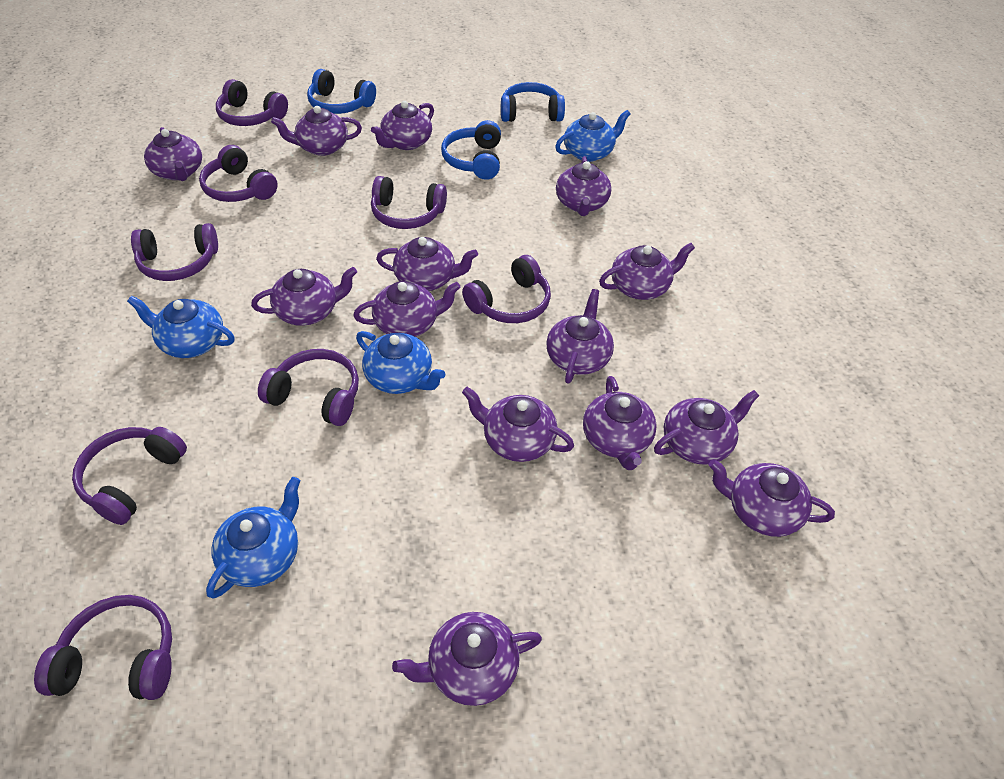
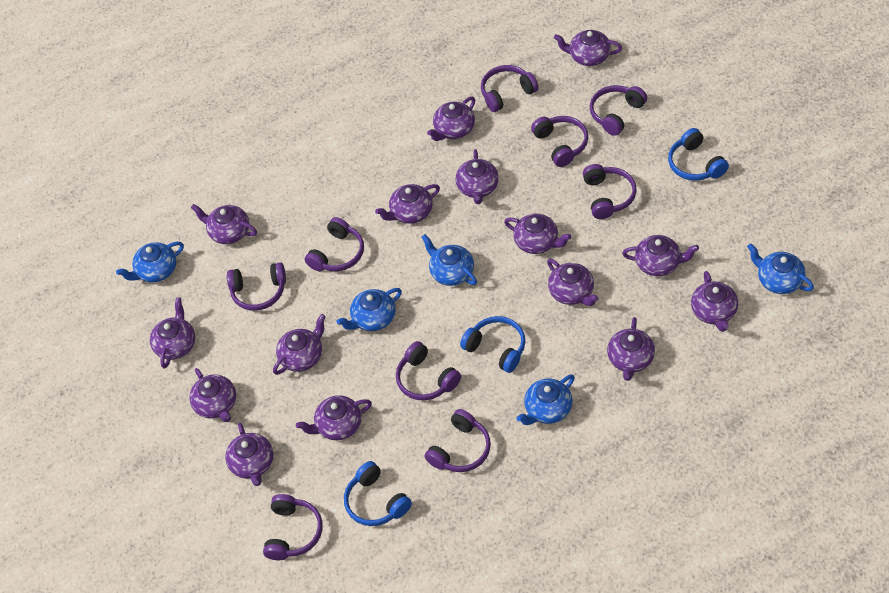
blue teapot: [127,296,235,358] [206,477,301,598] [356,331,445,394] [555,110,631,162] = 4 -> [116,242,184,282] [337,288,402,331] [421,234,477,286] [517,374,575,425] [747,243,814,294] = 5
purple headphones: [34,595,172,700] [72,427,187,525] [131,223,218,281] [199,145,278,202] [216,79,288,126] [258,349,359,426] [371,176,447,229] [462,255,551,323] = 8 -> [227,262,286,311] [263,494,322,560] [305,217,364,271] [396,341,461,400] [425,409,491,472] [481,65,539,112] [531,116,588,167] [583,164,637,219] [590,85,647,136] = 9
purple teapot: [144,127,202,181] [251,267,357,326] [271,106,362,156] [353,281,461,337] [371,101,434,150] [376,237,478,291] [392,612,542,706] [462,387,574,462] [546,289,614,384] [556,156,612,216] [583,376,657,470] [599,243,695,300] [654,390,759,465] [709,459,835,537] = 14 -> [150,297,195,369] [189,368,236,422] [191,204,257,244] [225,423,273,486] [273,314,326,375] [296,395,372,440] [375,184,440,224] [427,97,475,141] [455,149,499,204] [504,213,571,254] [547,259,599,306] [554,30,622,66] [607,317,655,381] [622,235,699,276] [691,271,738,332] = 15

